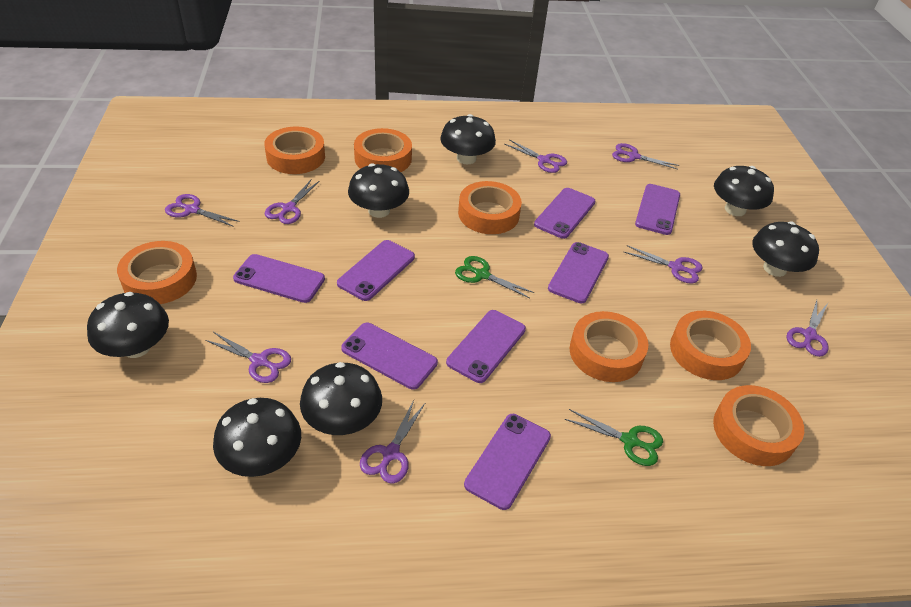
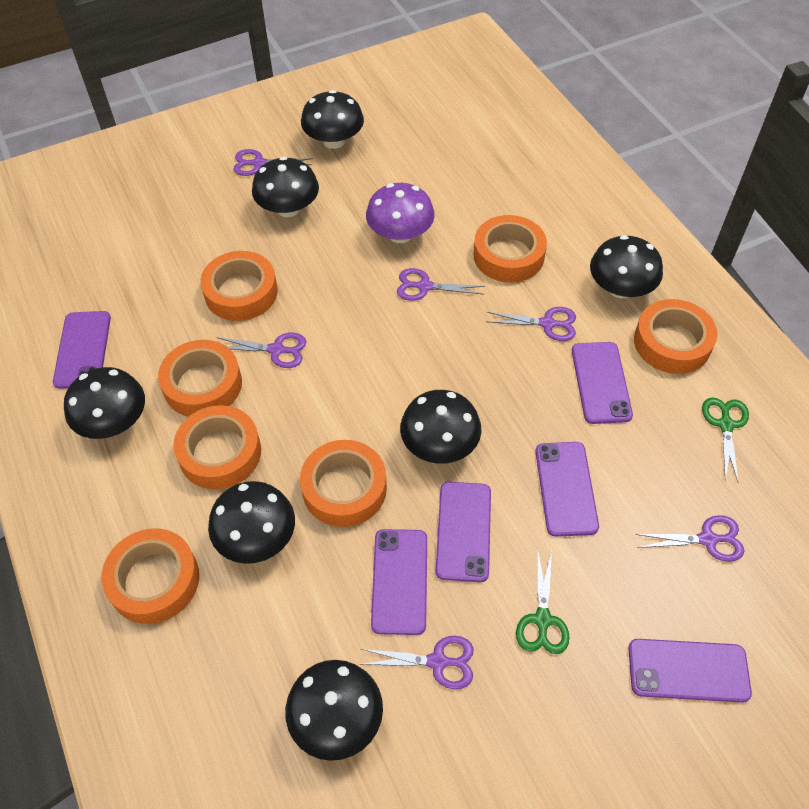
purple mushroom: none = 0 -> [366,183,435,243] = 1
purple phone: [233,254,325,303] [337,240,415,301] [341,323,438,390] [446,310,526,383] [464,414,551,510] [534,188,595,239] [548,242,609,303] [635,184,680,235] = 8 -> [53,311,111,389] [371,529,427,635] [436,482,491,582] [535,442,599,537] [572,342,633,424] [628,639,752,703] = 6
purple scissors: [165,194,240,227] [205,332,291,383] [264,179,319,224] [360,400,426,483] [505,139,567,173] [612,143,679,170] [624,245,703,284] [786,300,829,357] = 8 -> [216,333,306,368] [233,149,313,176] [361,636,474,689] [397,268,485,301] [486,307,576,341] [635,515,744,562] = 6

